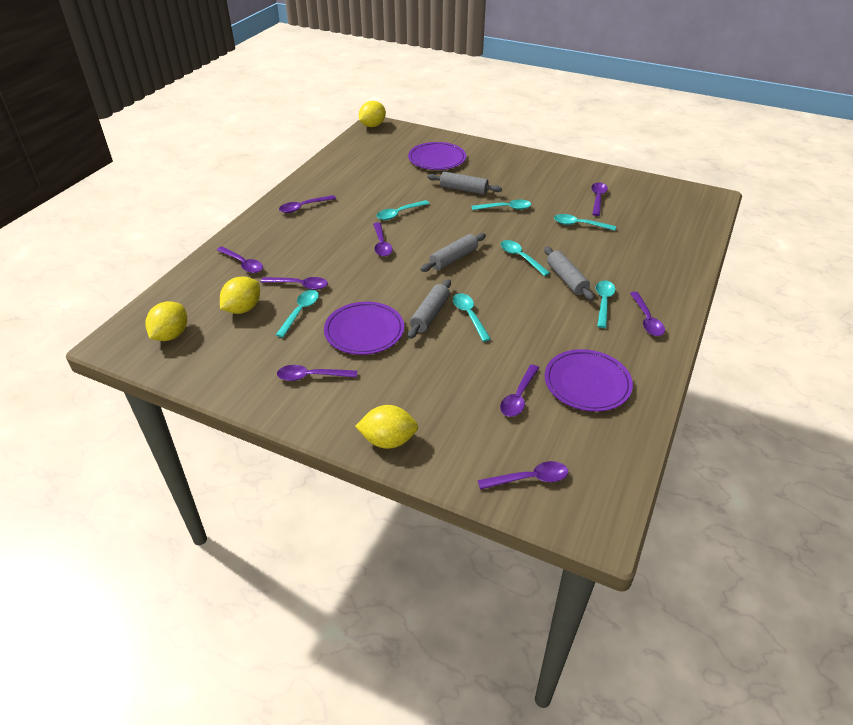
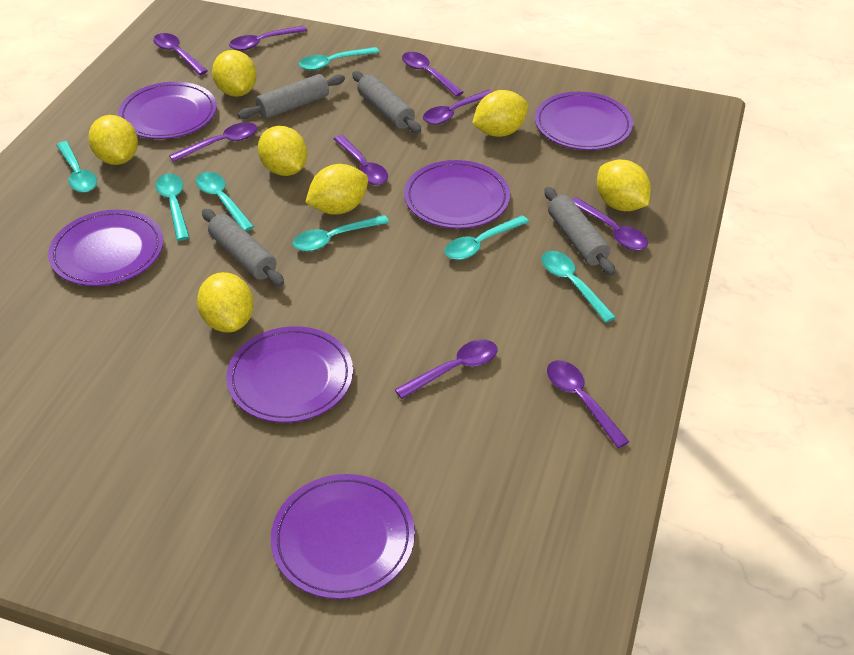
purple plate: [324,302,404,355] [408,142,466,170] [545,349,633,412] = 3 -> [48,210,163,286] [118,82,217,139] [226,326,353,423] [271,474,415,599] [404,160,510,229] [535,92,633,150] = 6
yellow lemon: [145,301,187,341] [220,276,260,314] [355,405,418,449] [359,101,386,127] = 4 -> [88,115,138,165] [197,272,254,332] [212,50,257,97] [258,126,307,176] [305,164,368,215] [472,90,528,137] [597,160,651,211] = 7

